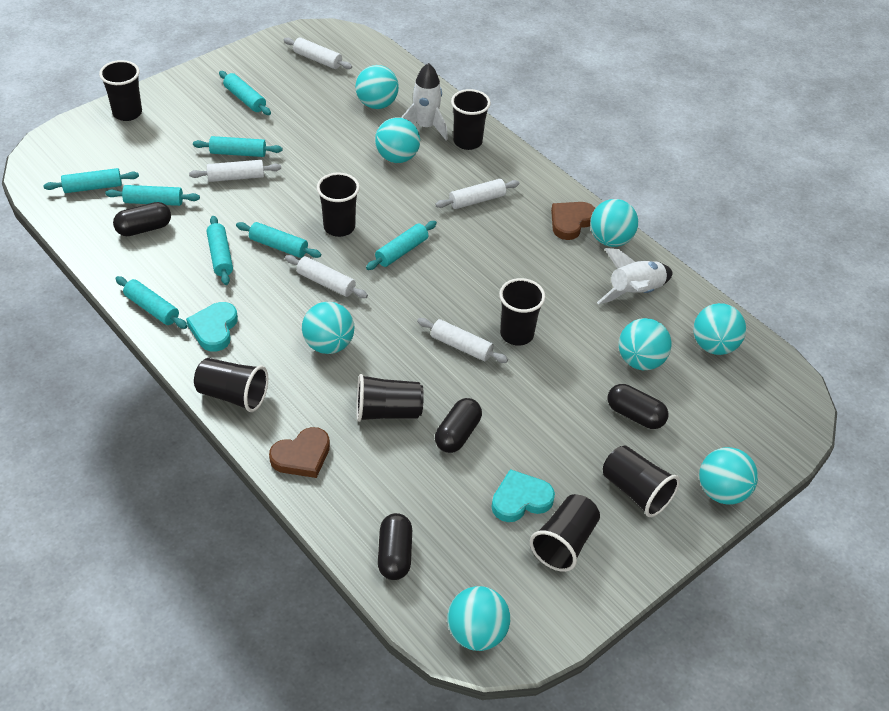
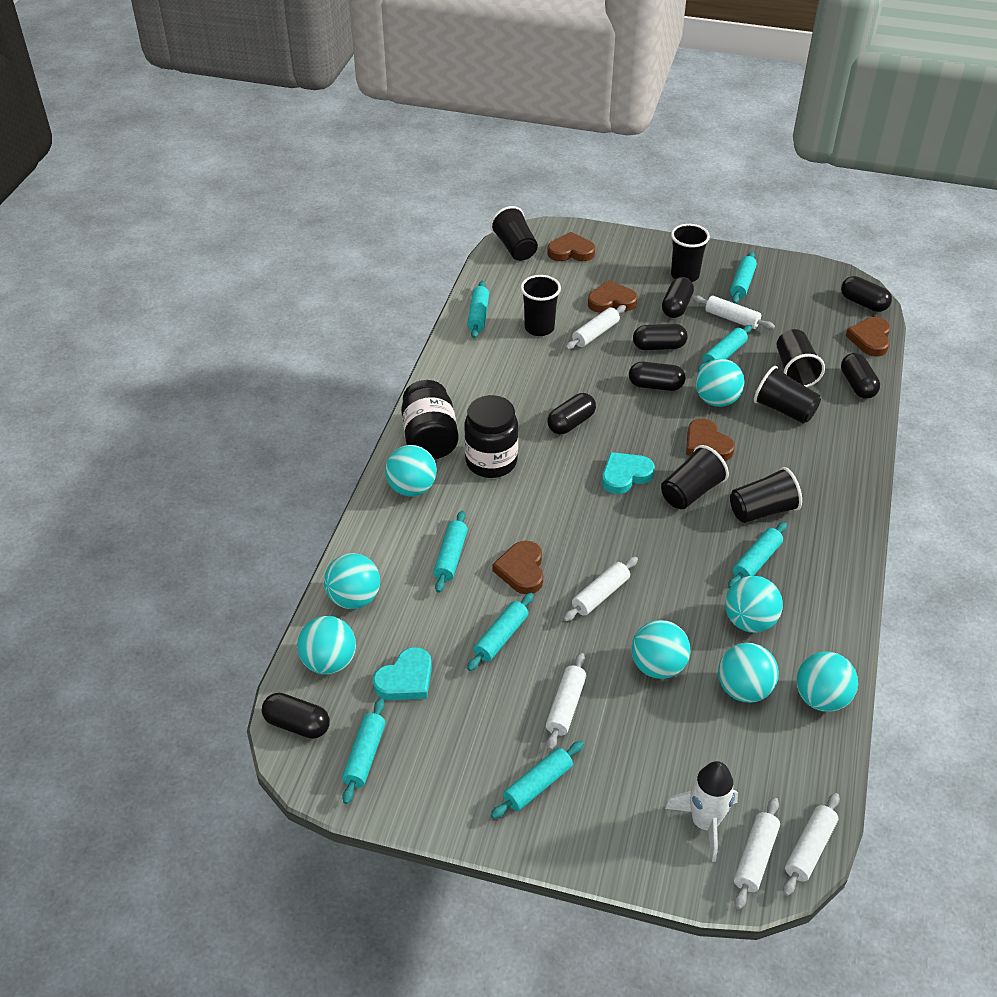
black capsule: [113,202,171,236] [378,513,412,580] [435,398,482,453] [608,384,668,429] = 4 -> [262,693,330,739] [547,393,596,434] [629,362,685,391] [633,324,688,350] [662,277,694,318] [841,276,892,312] [841,353,880,399] = 7
black cup: [99,60,142,121] [194,358,268,412] [317,172,360,237] [356,374,424,422] [451,89,491,150] [499,278,545,346] [530,494,600,572] [603,446,680,517] = 8 -> [490,206,538,261] [521,275,561,336] [661,445,729,509] [671,224,710,282] [730,467,802,523] [754,366,821,424] [777,329,825,387] = 7
black jar: none = 0 -> [401,380,459,459] [464,395,518,478] = 2
brown heart: [269,427,330,478] [551,202,595,240] = 2 -> [493,541,543,594] [547,232,595,261] [588,280,637,313] [686,419,735,461] [846,317,891,357] = 5
white rocket: [401,63,448,140] [597,248,673,305] = 2 -> [665,761,738,862] = 1
white rolling pin: [189,160,281,182] [283,37,352,69] [285,255,368,298] [417,318,508,363] [435,179,519,209] = 5 -> [546,653,587,750] [563,557,638,622] [565,305,626,350] [693,296,775,329] [734,797,780,909] [783,793,840,896] = 6

